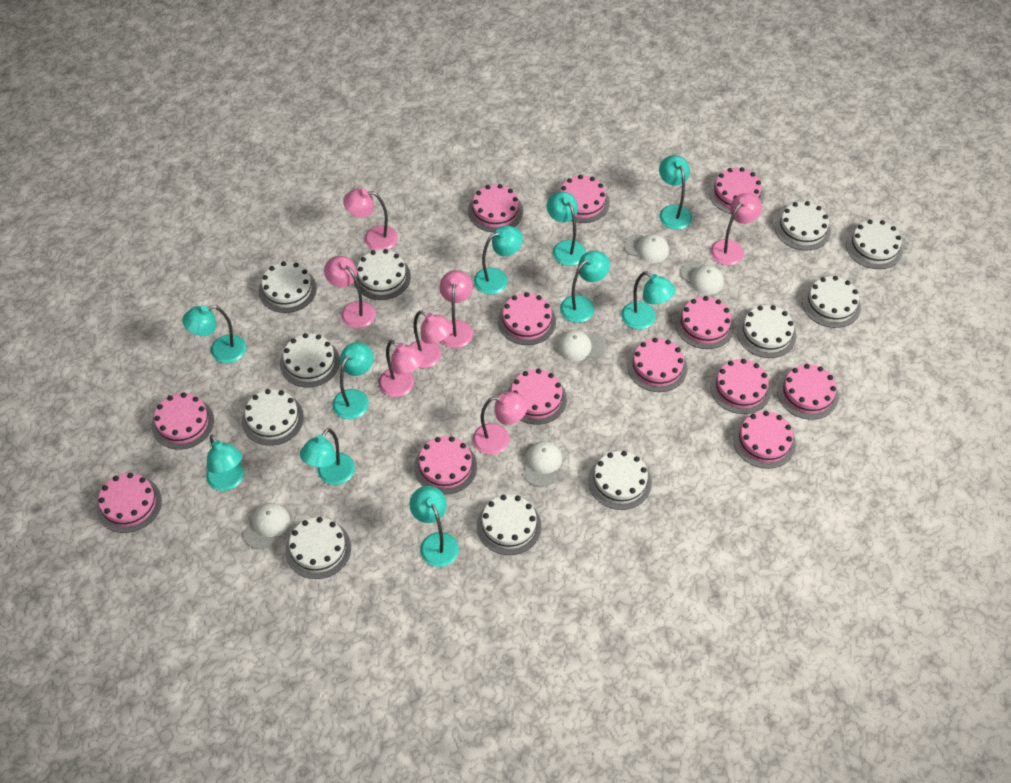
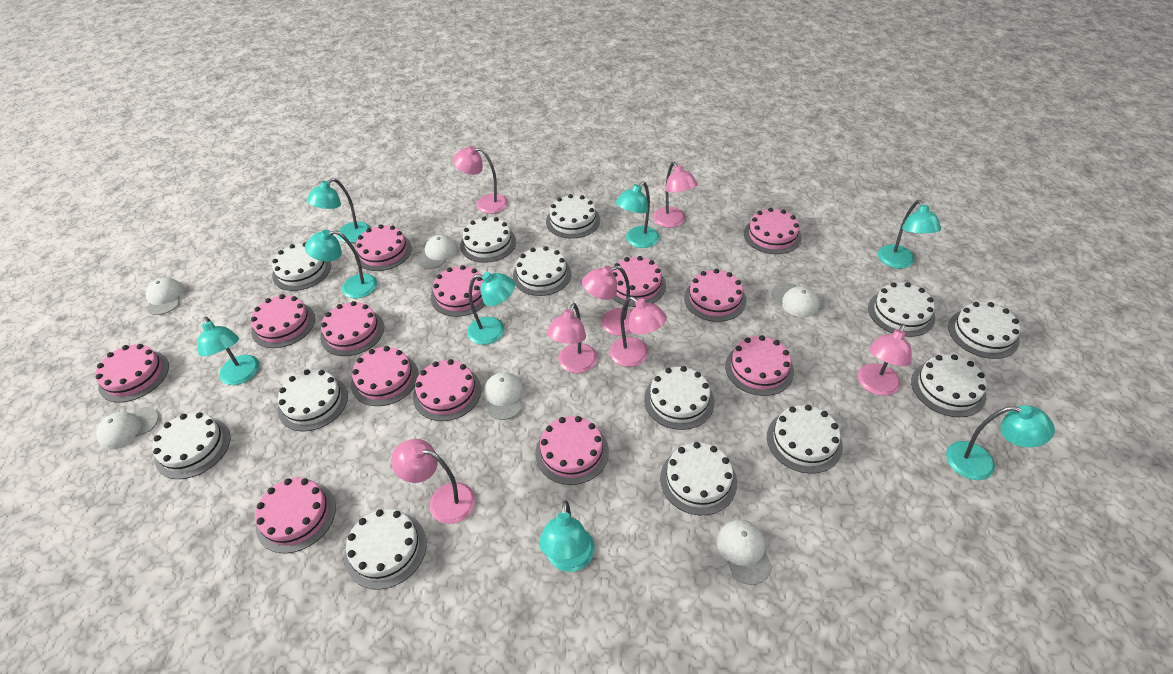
turquoise lamp: [182,305,246,363] [206,435,244,491] [300,428,355,485] [332,342,374,420] [409,486,459,567] [474,226,523,294] [547,192,586,266] [560,251,610,323] [621,271,676,329] [659,155,692,230] = 10 -> [197,317,259,385] [305,230,377,299] [307,178,370,243] [467,272,515,345] [539,500,595,572] [616,181,659,248] [878,200,941,268] [946,405,1055,480] = 8
white cake: [242,389,304,445] [259,261,317,313] [280,333,340,387] [286,517,351,579] [354,249,411,300] [477,494,542,555] [588,451,652,510] [737,305,796,358] [775,201,831,250] [802,276,861,328] [846,220,903,269] = 11 -> [152,412,230,479] [272,242,331,291] [278,369,348,432] [345,509,427,590] [460,216,516,263] [513,246,571,296] [546,194,600,239] [644,366,715,430] [660,442,737,515] [767,405,843,474] [868,282,935,337] [911,354,987,417] [948,302,1020,359] = 13
white cap: [244,503,290,549] [524,441,562,487] [557,330,605,361] [624,234,669,263] [681,261,724,295] = 5 -> [96,407,159,449] [146,277,184,315] [417,234,458,269] [484,372,524,420] [717,520,772,585] [771,283,819,317] = 6

